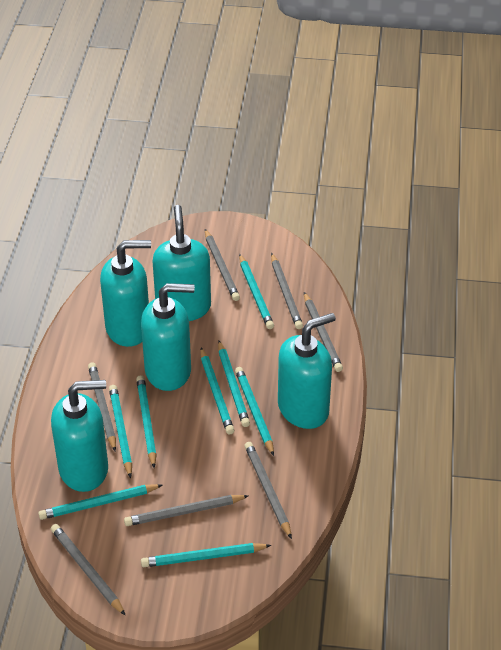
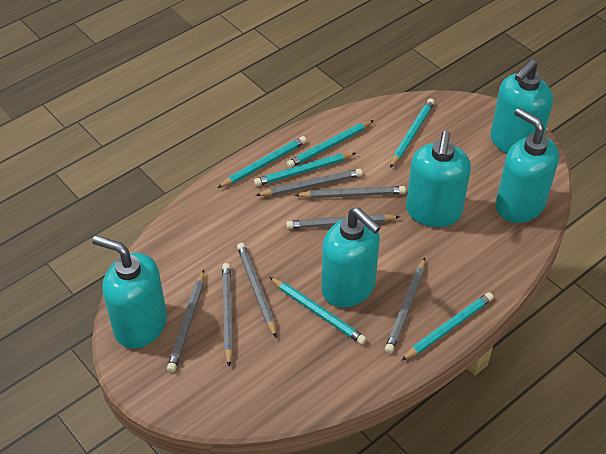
turquoise pencil: [38,484,162,520] [109,385,132,478] [136,375,157,468] [141,543,271,567] [201,348,234,434] [218,341,250,427] [235,367,274,456] [239,254,274,329] = 8 -> [217,136,307,188] [254,153,356,186] [269,277,367,344] [287,120,374,168] [390,98,435,168] [401,292,493,361] = 6

